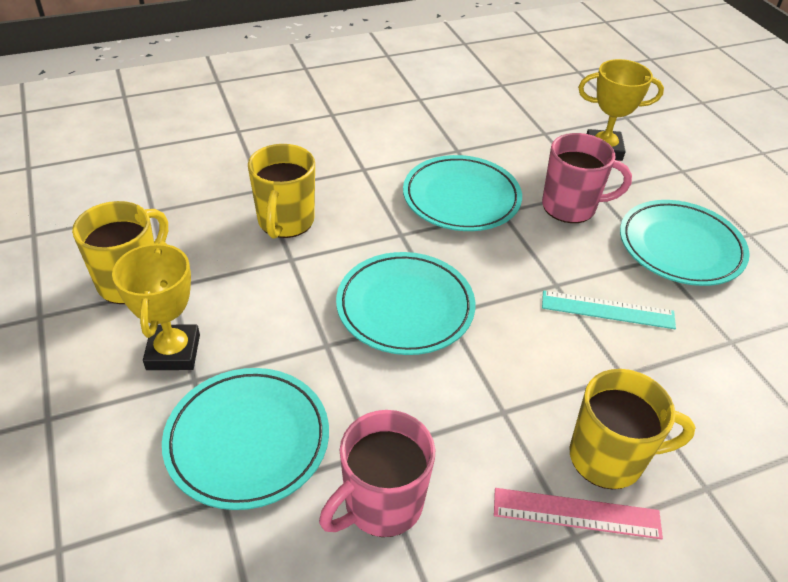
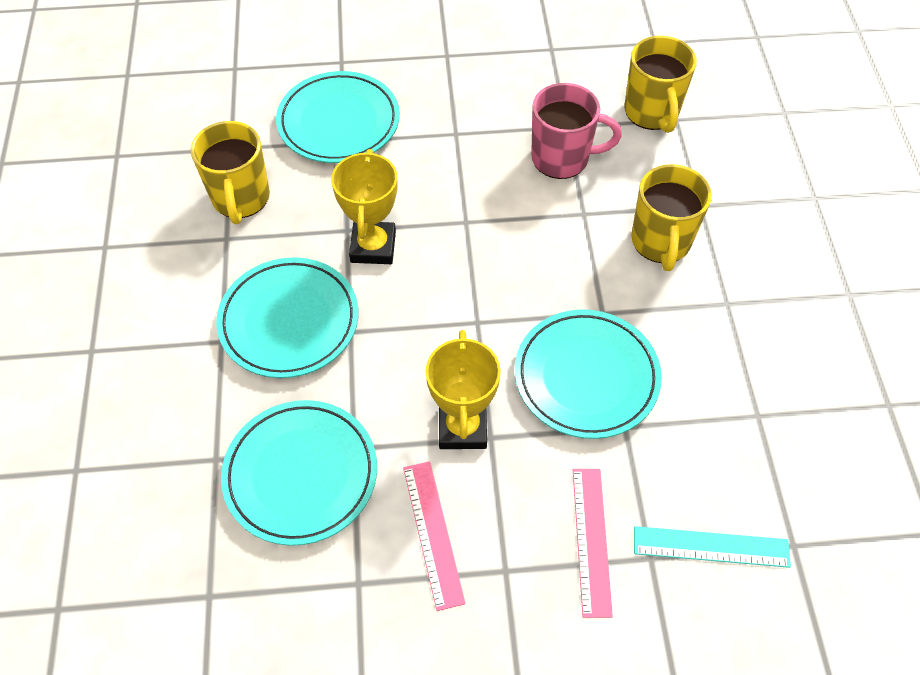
pink mug: [319,410,435,537] [542,133,632,223] = 2 -> [531,83,622,179] = 1
pink ruler: [494,488,663,539] = 1 -> [403,461,466,611] [573,469,613,618] = 2

